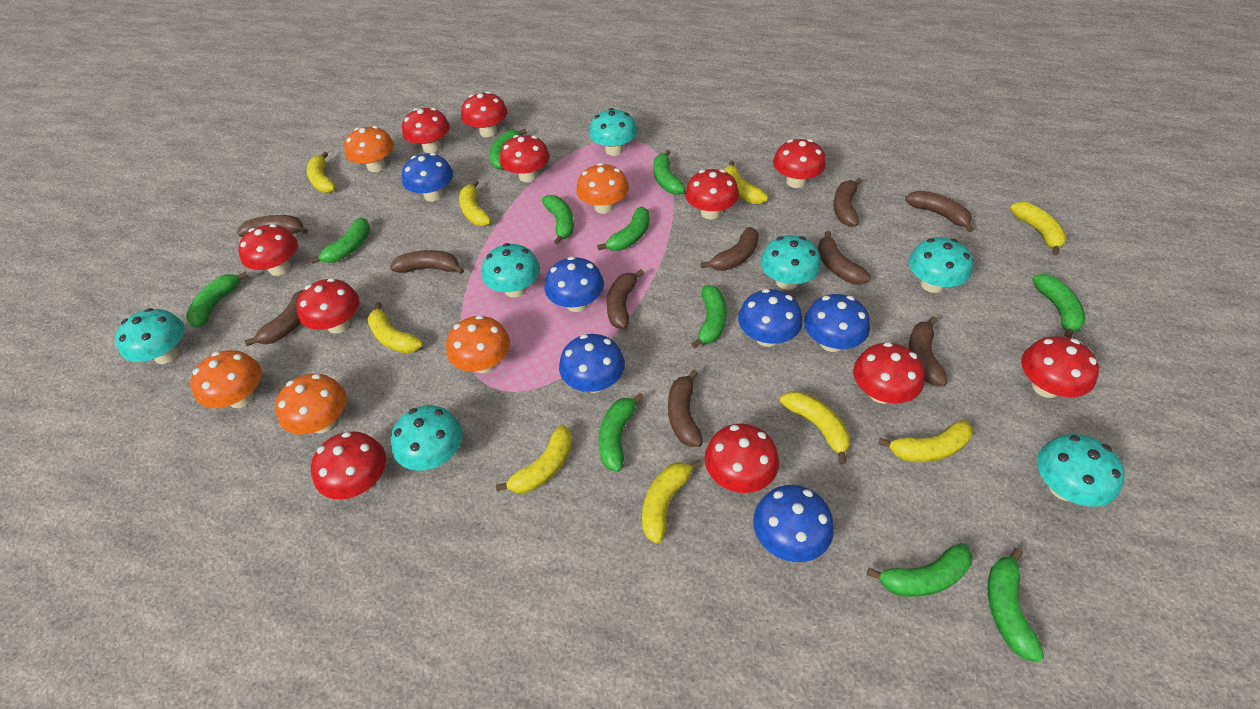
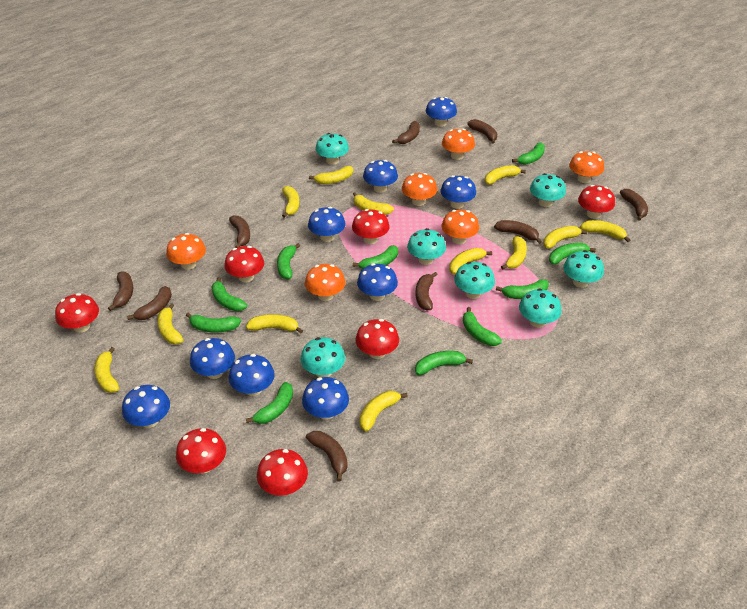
blue mushroom: [402,153,453,202] [545,256,604,312] [559,334,625,393] [738,289,803,347] [753,485,834,562] [804,294,870,352] = 6 -> [122,385,170,428] [190,338,235,379] [229,354,275,396] [302,377,349,420] [308,207,346,242] [357,263,398,301] [363,160,398,193] [426,97,457,127] [441,175,476,209] = 9
brown banana: [237,215,308,237] [245,290,303,346] [390,250,464,274] [607,269,644,329] [668,369,703,447] [701,227,759,271] [818,231,871,285] [833,178,862,227] [905,191,974,232] [909,316,948,386] = 10 -> [108,271,133,311] [127,286,172,320] [229,215,250,248] [306,431,348,482] [392,121,420,144] [415,272,438,310] [467,119,497,144] [494,220,542,244] [620,189,648,221] = 9
green banana: [186,272,248,328] [310,218,370,264] [489,128,527,169] [542,195,574,244] [597,207,650,251] [599,393,644,472] [653,150,686,195] [691,285,727,348] [867,543,972,597] [987,548,1044,662] [1032,274,1086,338] = 11 -> [186,313,241,332] [212,277,247,311] [246,382,293,424] [277,243,300,279] [353,245,398,269] [415,351,473,375] [463,307,502,346] [496,279,549,299] [512,143,545,165] [549,243,596,265] = 10
orange mushroom: [190,350,262,408] [275,374,347,435] [344,126,394,172] [446,315,510,373] [576,163,629,214] = 5 -> [166,233,206,270] [305,264,346,301] [402,173,437,206] [441,210,479,244] [442,128,475,160] [569,151,604,183] = 6
red mushroom: [238,224,298,276] [296,278,360,333] [311,431,386,500] [402,108,450,153] [461,91,508,137] [500,135,550,182] [685,169,739,219] [704,424,779,493] [773,139,826,188] [853,342,925,404] [1021,336,1099,398] = 11 -> [55,293,99,333] [176,428,226,474] [224,246,264,283] [257,449,308,496] [352,209,390,244] [355,319,399,359] [578,185,615,219] = 7
yellow banana: [307,152,336,193] [367,302,423,354] [459,180,491,226] [496,425,573,493] [642,460,702,544] [724,161,768,204] [780,391,850,464] [878,420,973,462] [1010,202,1067,255] = 9 -> [94,347,119,393] [158,303,183,344] [246,314,303,333] [282,186,299,218] [309,166,353,184] [353,192,394,215] [360,391,408,432] [449,248,492,274] [485,165,526,185] [501,236,527,270] [543,226,587,249] [580,220,630,242] = 12

